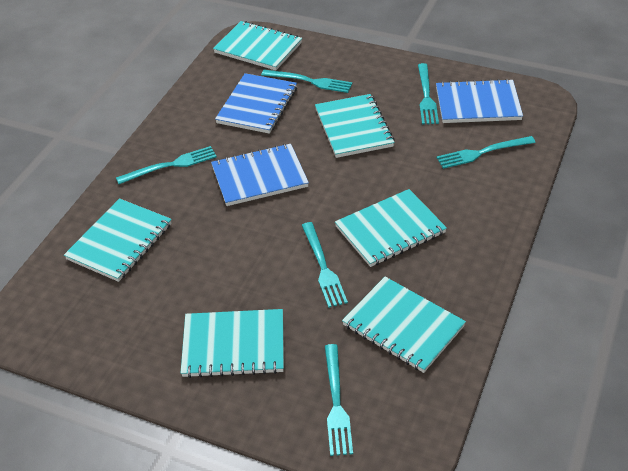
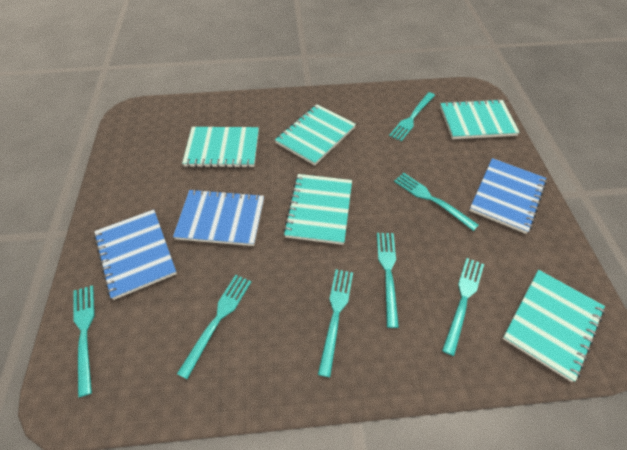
turquoise fork: [116,146,217,184] [261,70,353,93] [302,222,348,308] [325,344,353,456] [418,63,439,124] [436,136,536,169] = 6 -> [73,285,95,397] [177,275,251,379] [318,269,353,377] [377,233,399,328] [389,92,435,142] [394,173,479,231] [442,258,484,356] = 7
turquoise notebook: [64,198,172,282] [181,309,284,378] [213,21,302,70] [315,94,395,158] [335,189,447,267] [342,277,466,373] = 6 -> [182,127,259,168] [275,104,356,166] [283,174,352,245] [440,99,520,139] [502,270,605,382] = 5

